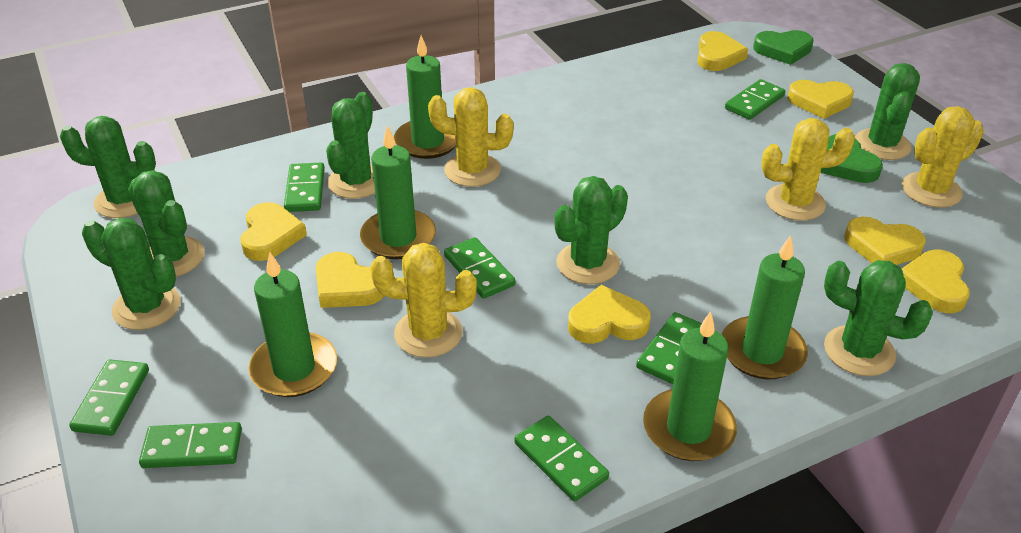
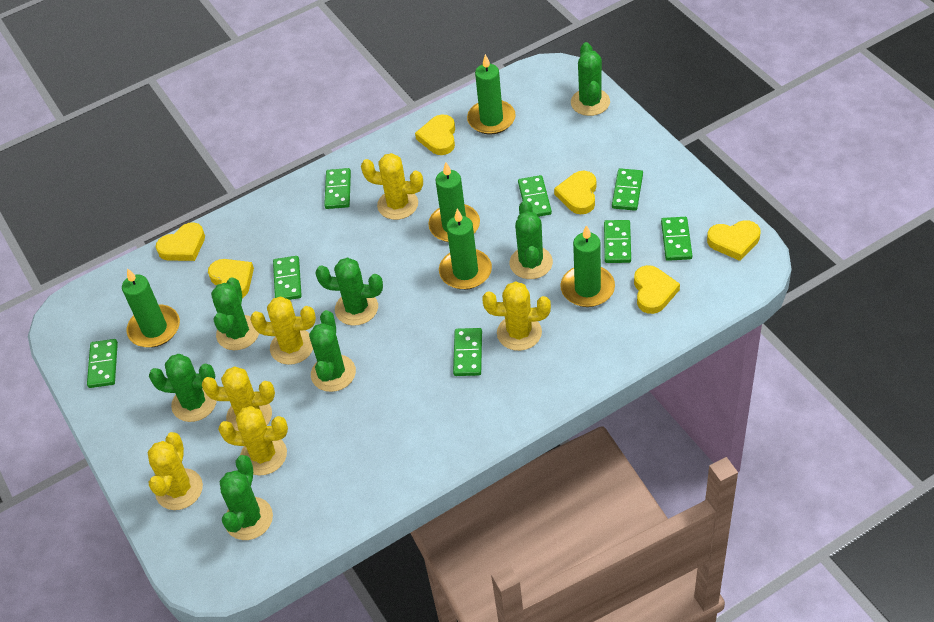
green domino: [69,359,149,436] [139,422,242,468] [284,163,325,212] [444,237,515,299] [514,416,609,501] [636,312,702,384] [725,79,785,120] = 7 -> [87,339,118,388] [273,256,302,300] [324,168,351,209] [453,328,482,376] [518,175,552,217] [604,220,631,263] [612,168,643,211] [661,217,692,261] = 8
green heart: [753,30,814,65] [820,134,883,183] = 2 -> none = 0
yellow cactus: [370,243,477,358] [428,87,514,187] [761,118,855,221] [902,106,984,208] = 4 -> [147,432,203,510] [202,366,275,431] [218,406,288,475] [250,296,316,365] [361,153,423,220] [482,281,551,351] = 6
yellow heart: [240,202,307,261] [316,252,384,308] [568,285,651,344] [697,31,748,71] [788,80,854,119] [844,217,926,265] [902,250,970,313] = 7 -> [156,222,205,261] [208,259,254,298] [415,115,455,155] [554,171,596,214] [634,265,680,314] [707,220,761,261] = 6

